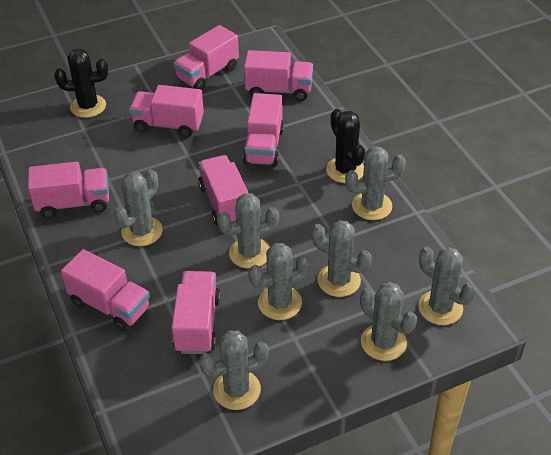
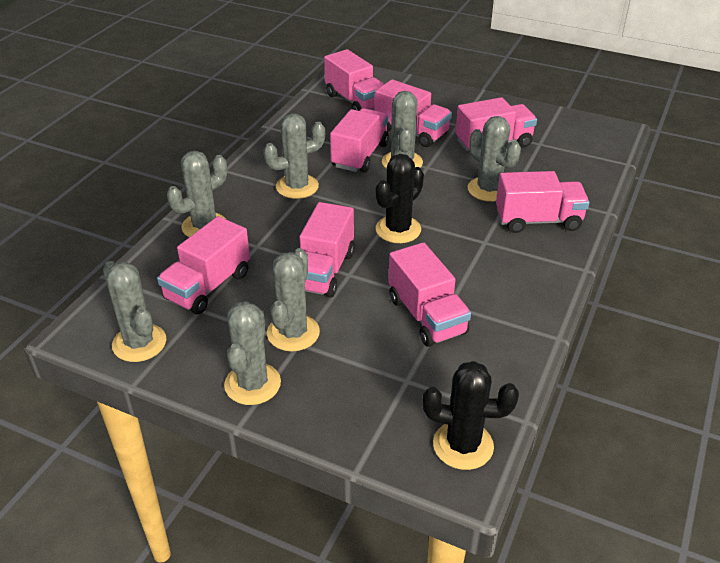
grey cactus: [114,169,163,246] [199,330,269,410] [217,193,279,269] [248,243,310,320] [311,220,372,297] [345,146,406,220] [360,282,417,361] [418,246,476,325] = 8 -> [103,261,166,362] [167,151,227,237] [224,301,281,405] [263,113,325,199] [267,248,320,352] [382,91,423,169] [467,116,521,202] = 7

